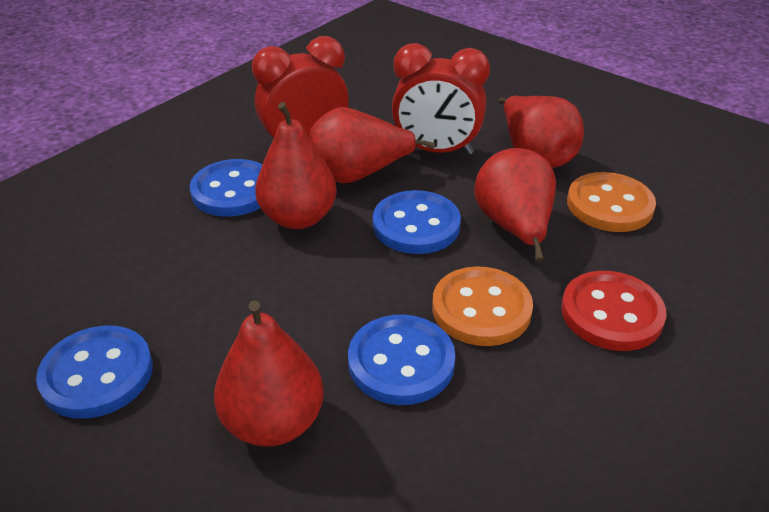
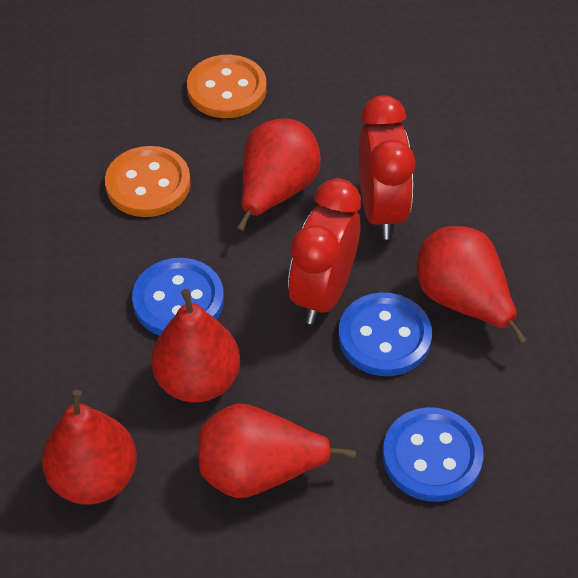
blue button: [36,326,153,419] [190,159,263,217] [348,315,456,405] [373,190,461,254] = 4 -> [132,258,224,336] [339,293,432,376] [383,407,484,502] = 3
red button: [561,271,667,351] = 1 -> none = 0

